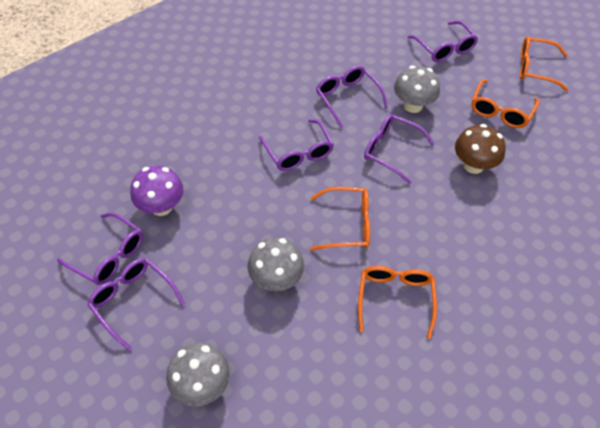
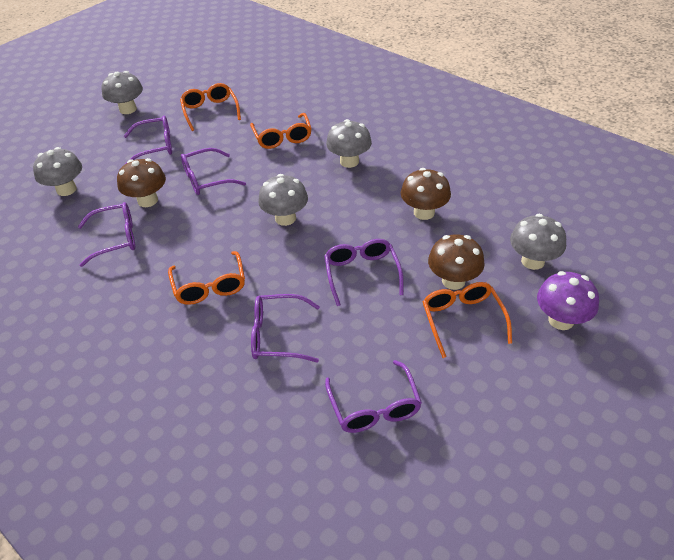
brown mushroom: [455,124,506,174] = 1 -> [117,158,166,207] [401,168,451,220] [428,234,485,290] = 3
grey mushroom: [166,343,230,406] [248,237,304,291] [394,65,440,113] = 3 -> [33,147,82,196] [101,71,143,114] [258,174,308,226] [326,119,372,168] [510,214,566,270] = 5

